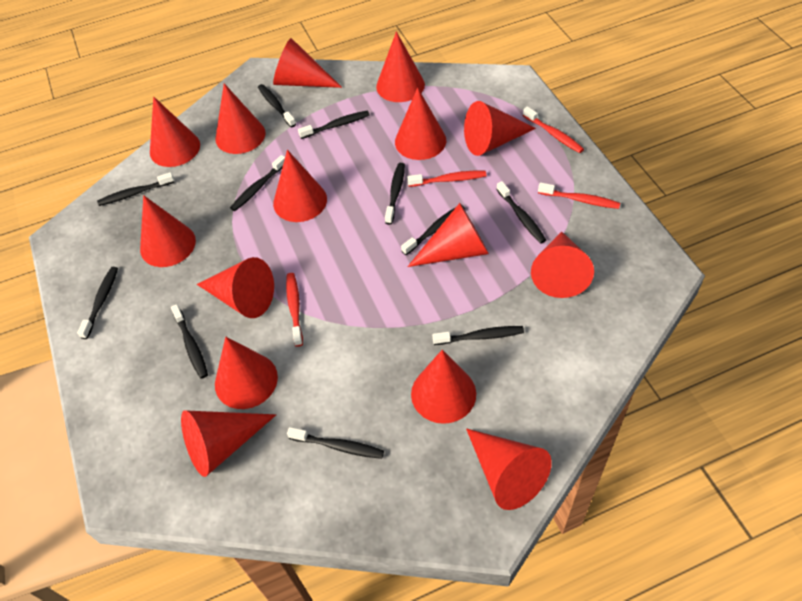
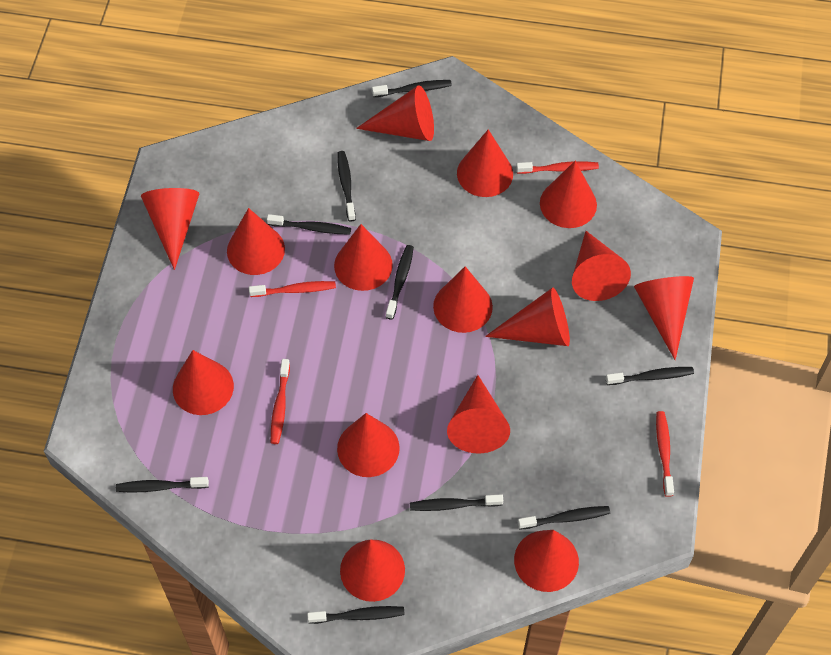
black toothbrush: [77,267,118,339] [97,172,174,206] [171,304,208,379] [230,155,285,211] [258,84,296,128] [287,427,384,459] [298,111,370,139] [385,163,405,225] [401,205,465,255] [432,326,524,345] [496,181,546,244] = 11 -> [116,477,209,493] [267,214,351,235] [307,606,405,624] [338,151,356,221] [372,80,452,97] [386,245,414,320] [410,494,503,511] [518,506,610,530] [606,367,694,385] = 9

